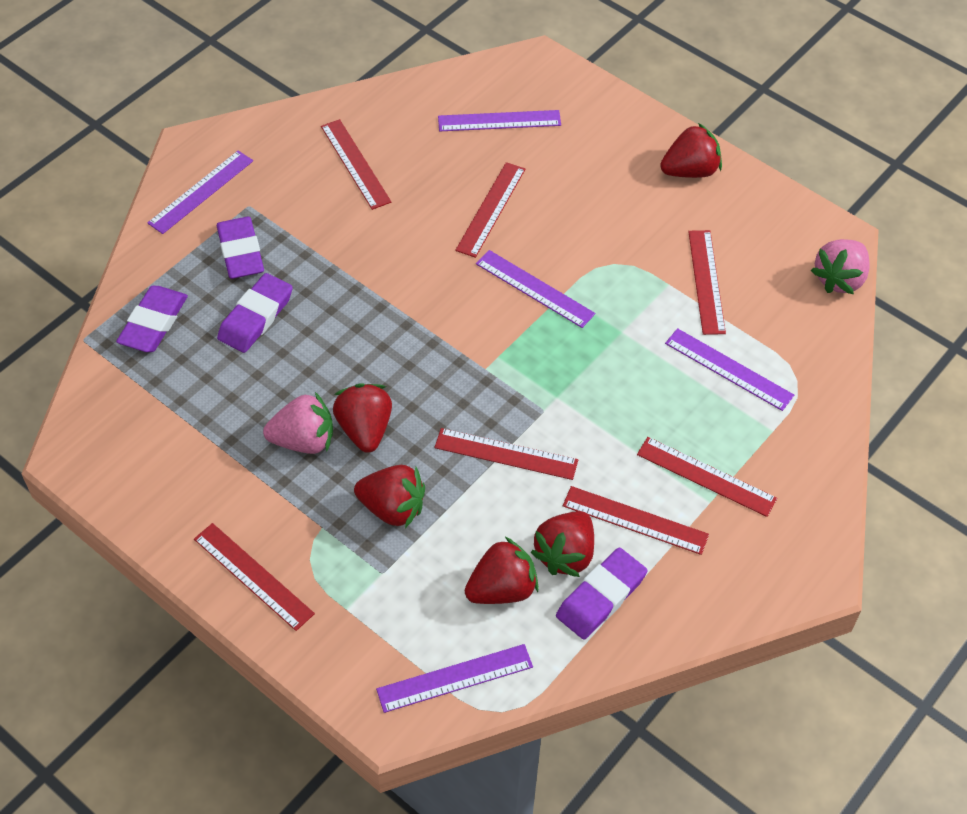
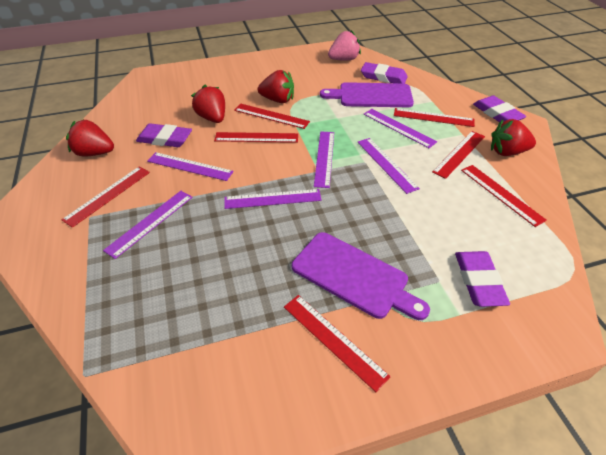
pink strawberry: [263,392,333,454] [811,239,870,294] = 2 -> [328,30,361,61] = 1
purple cutting board: none = 0 -> [292,232,430,320] [320,82,414,107] = 2
purple ruler: [147,150,253,234] [376,644,533,713] [438,110,561,131] [476,250,595,328] [665,328,794,411] = 5 -> [103,191,193,259] [147,152,234,181] [224,189,322,209] [314,132,334,188] [358,138,420,194] [364,109,437,148] = 6
red strawberry: [333,384,392,453] [354,465,425,528] [465,537,539,604] [531,511,594,577] [660,123,722,178] = 5 -> [66,119,114,157] [191,85,225,123] [258,70,294,103] [491,119,536,156] = 4

